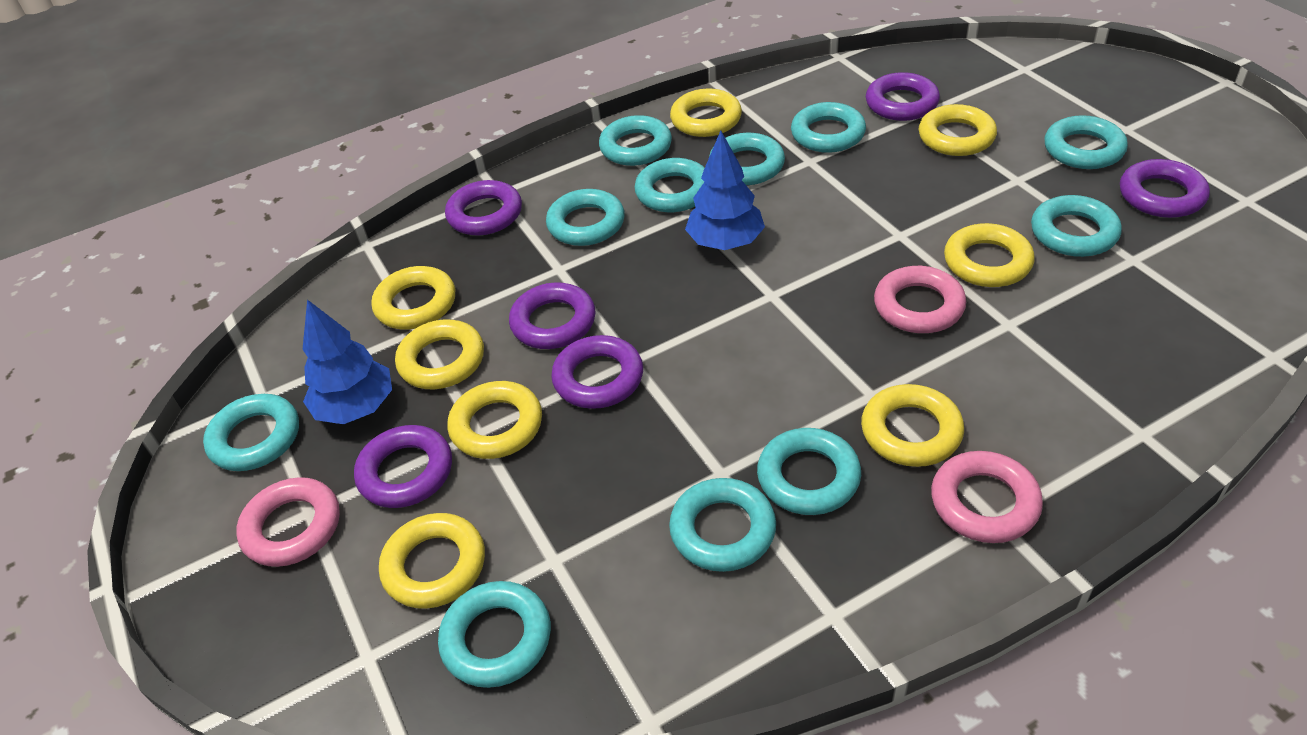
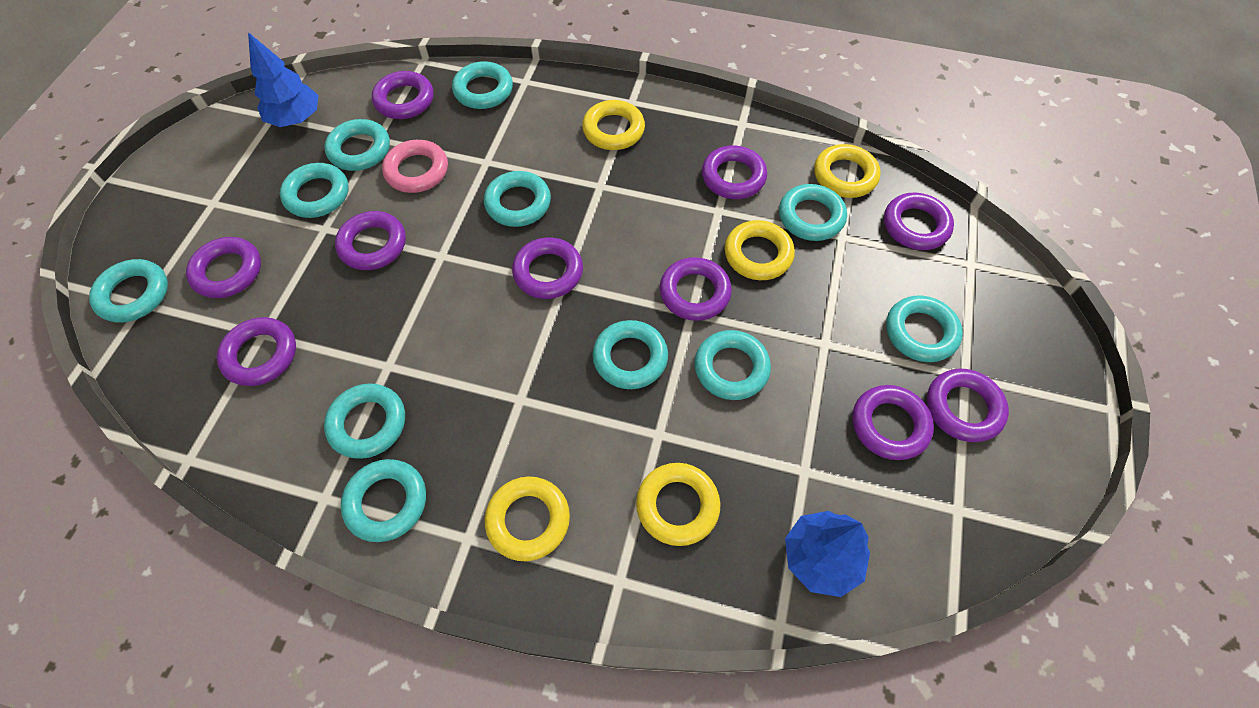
pink ring: [236,477,340,567] [874,266,966,333] [931,451,1043,543] = 3 -> [382,140,448,193] = 1
purple ring: [354,425,452,508] [445,180,522,235] [509,283,596,349] [551,335,643,409] [866,72,940,121] [1120,159,1210,218] = 6 -> [186,237,261,298] [217,317,296,386] [335,211,406,270] [372,71,433,119] [512,237,583,299] [660,257,732,321] [702,145,767,199] [852,385,934,460] [884,193,954,250] [927,369,1009,442] = 10
yellow ring: [372,266,455,329] [379,513,485,609] [395,320,484,389] [447,381,542,459] [670,89,742,137] [861,384,964,467] [919,104,997,156] [944,223,1035,287] = 8 -> [485,476,570,561] [582,100,645,150] [636,463,720,546] [725,220,795,280] [814,144,881,198] = 5

